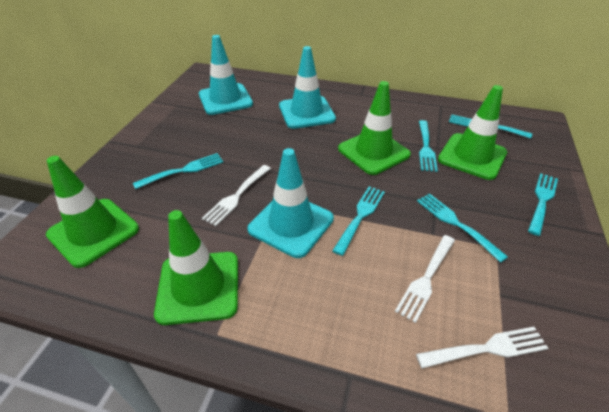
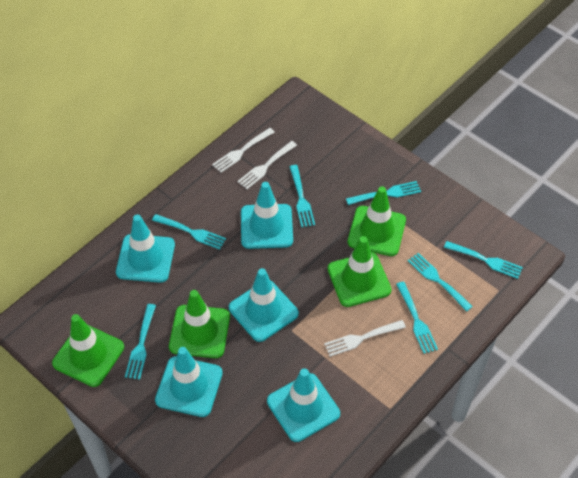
turquoise fork: [133,153,223,189] [333,186,385,256] [417,194,508,263] [419,120,438,172] [449,115,532,139] [528,173,558,236] = 6 -> [125,304,156,380] [152,214,226,250] [289,165,315,227] [346,181,421,205] [396,281,438,354] [408,253,473,312] [444,241,523,279] = 7
turquoise traffic cone: [199,35,253,115] [247,148,334,258] [279,46,336,129] = 3 -> [116,215,175,283] [155,347,223,417] [229,268,299,342] [241,182,293,249] [267,368,340,442] = 5

